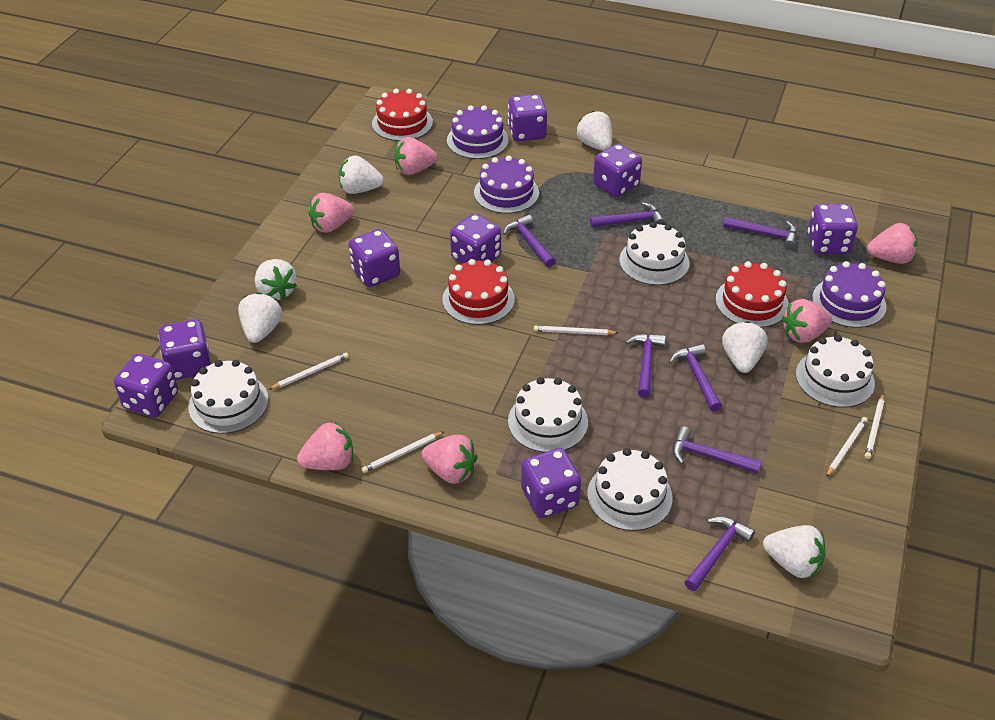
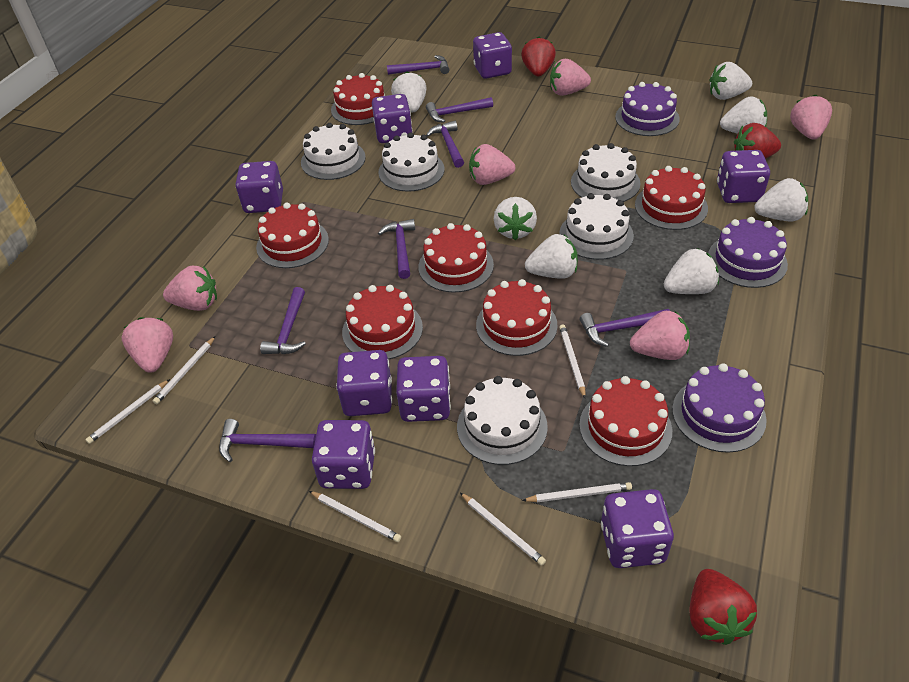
red cake: [372,89,433,141] [442,259,515,325] [716,261,789,327] = 3 -> [256,202,329,268] [331,73,385,125] [342,285,423,359] [419,223,494,293] [476,279,558,356] [579,376,672,466] [635,166,708,230] = 7
red strawberry: none = 0 -> [521,37,556,76] [689,569,757,645] [734,123,781,159] = 3
white pencil: [268,352,349,390] [361,432,444,473] [534,326,618,335] [826,417,868,477] [865,394,884,459] = 5 -> [85,379,170,444] [153,337,215,404] [309,491,401,542] [460,493,546,566] [522,482,632,502] [559,324,586,398] = 6
white strawberry: [238,292,282,343] [255,259,297,300] [339,155,384,194] [576,111,612,151] [722,321,767,373] [763,525,826,578] = 6 -> [391,71,427,112] [494,197,537,240] [525,234,578,279] [664,248,719,294] [709,62,752,100] [720,96,767,134] [754,178,808,221] = 7

